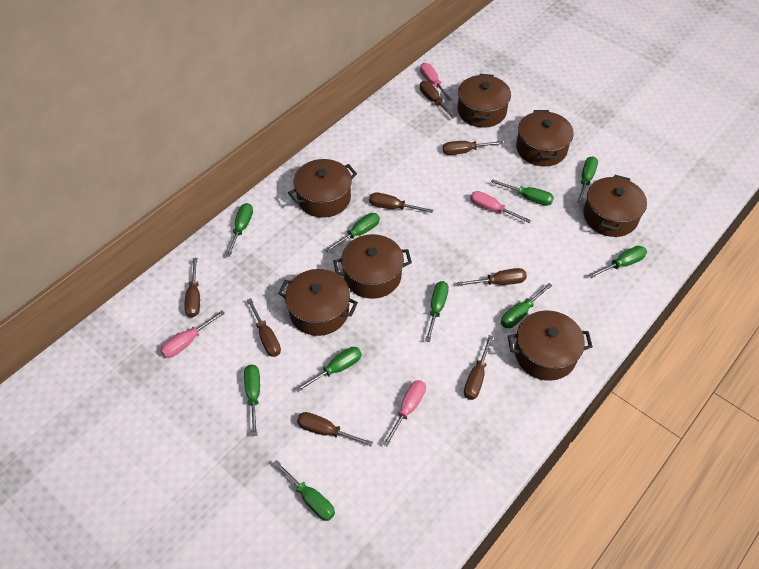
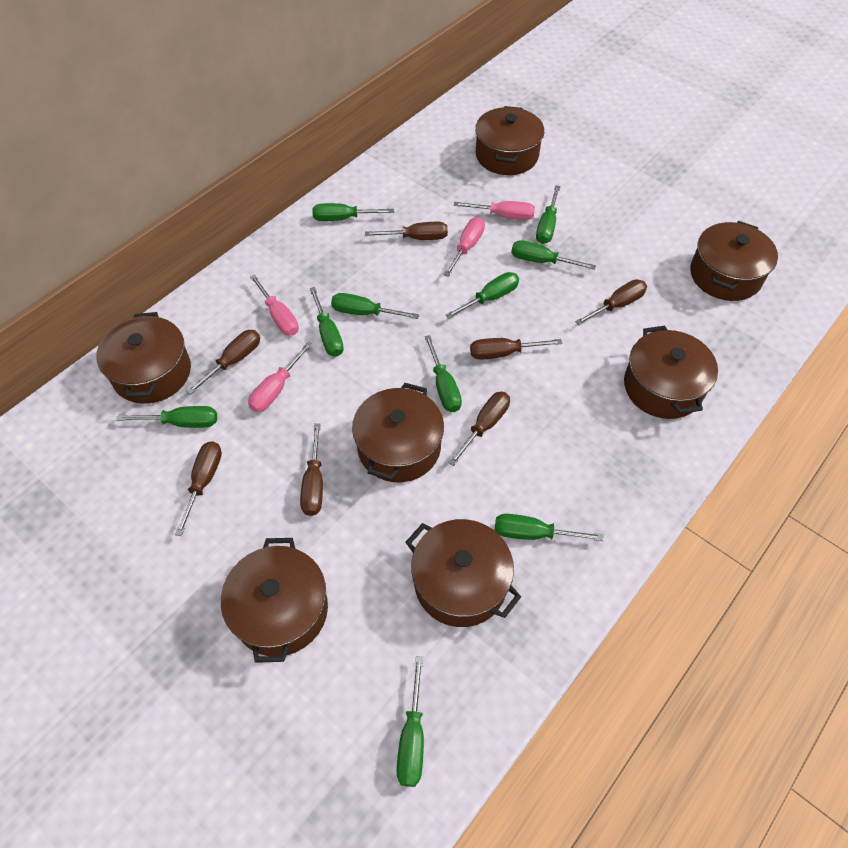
brown screwdriver: [184,258,200,318] [247,298,281,357] [297,412,373,446] [369,192,433,213] [420,81,456,119] [443,141,504,155] [457,268,527,286] [464,335,493,400] = 8 -> [175,441,222,536] [186,330,260,395] [300,423,323,516] [365,222,448,240] [448,392,510,466] [470,338,562,360] [575,279,647,325] = 7

